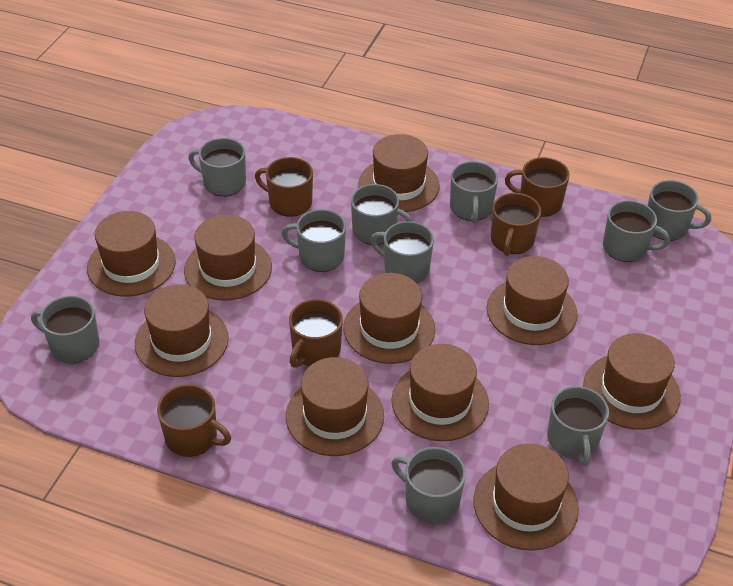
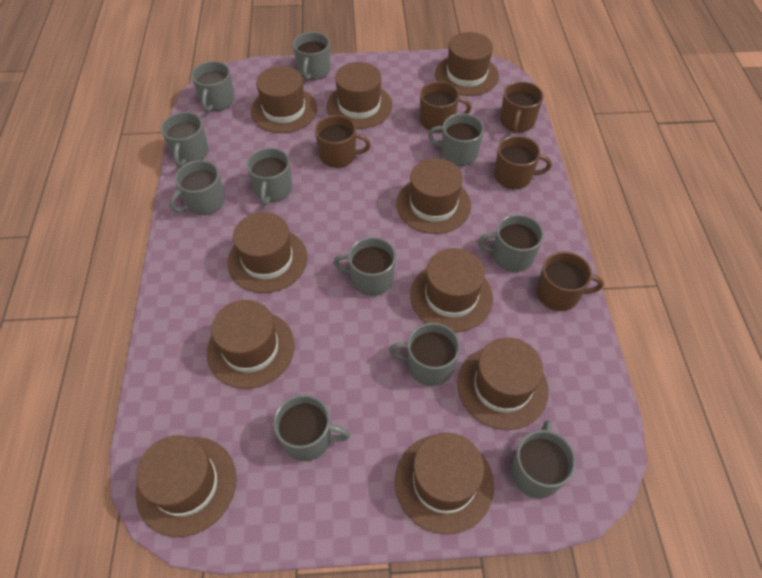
grey mug: [31,296,100,363] [188,138,246,196] [282,209,346,272] [351,184,413,245] [370,221,434,283] [391,447,466,523] [450,161,498,223] [547,386,609,466] [603,200,670,262] [648,180,711,241] = 10 -> [161,112,209,167] [169,160,225,215] [191,61,235,112] [247,148,292,206] [273,395,350,461] [293,32,330,80] [333,237,396,296] [389,323,460,386] [428,113,484,166] [478,214,544,272] [511,420,576,498] = 11

